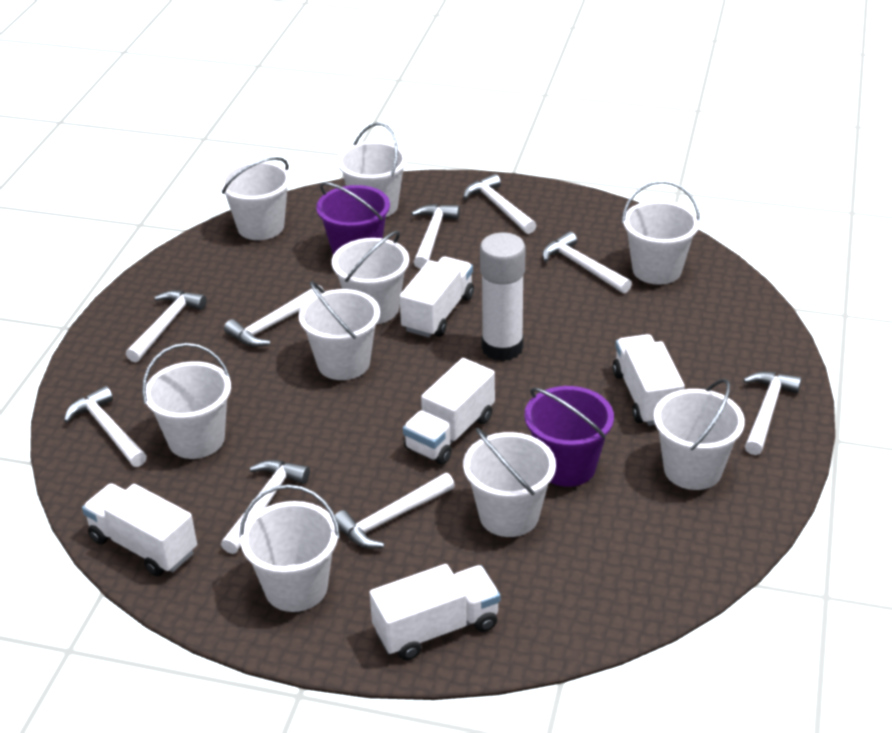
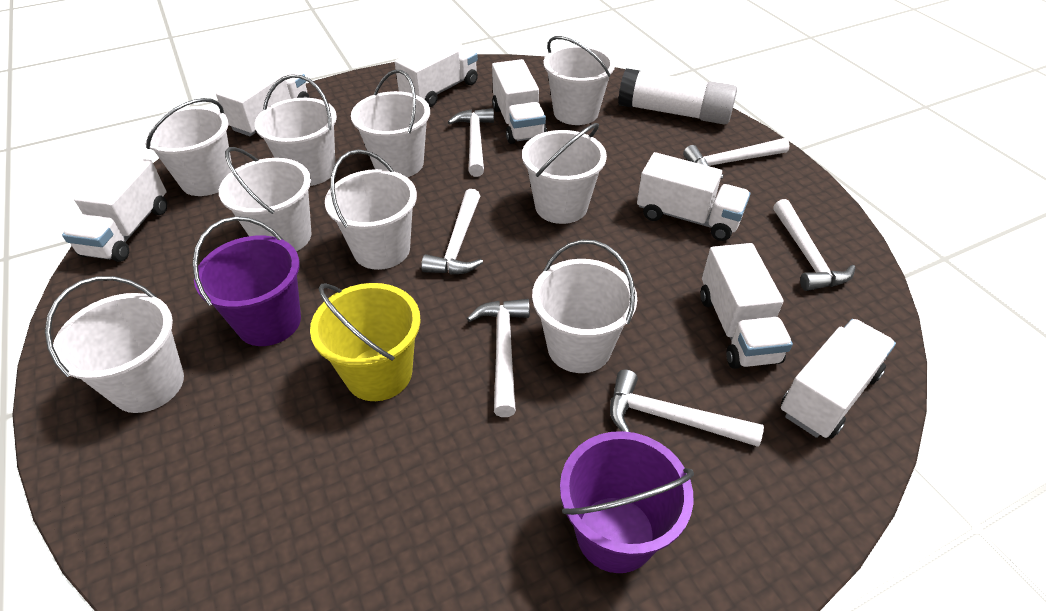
white hammer: [64,386,147,467] [126,290,207,362] [221,460,310,554] [224,286,324,347] [335,473,455,549] [411,204,460,269] [463,174,537,234] [542,231,632,294] [743,372,802,455] = 9 -> [421,189,483,275] [448,108,494,177] [467,299,530,417] [610,369,764,447] [683,138,789,179] [773,199,855,291] = 6
white truck: [82,483,197,576] [369,564,500,660] [399,256,474,338] [403,358,495,465] [613,334,685,426] = 5 -> [62,156,167,262] [216,66,310,136] [395,40,478,107] [492,59,547,144] [637,152,750,241] [700,243,793,369] [781,319,896,438] = 7
yellow bucket: none = 0 -> [310,283,421,401] = 1

